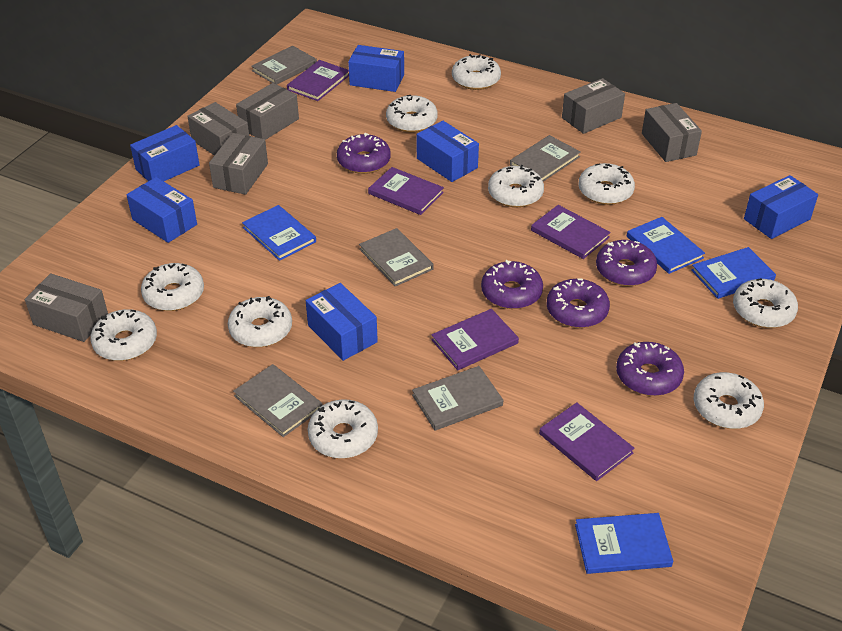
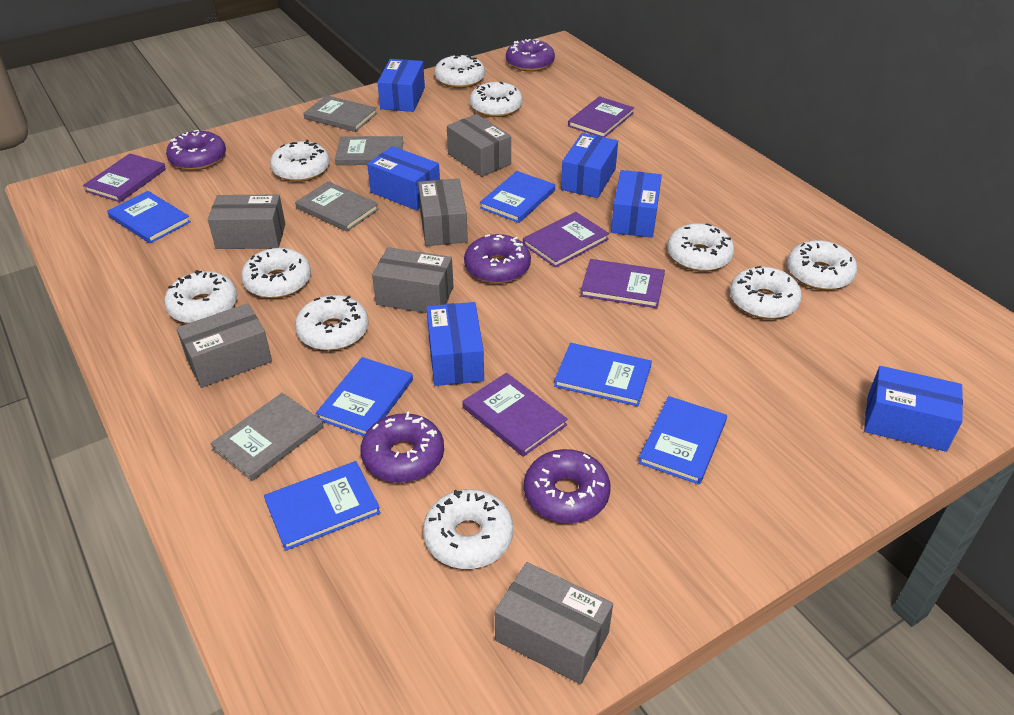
blue book: [242,205,316,261] [575,513,673,574] [627,217,705,274] [691,247,776,299] = 4 -> [107,191,191,243] [264,461,380,551] [316,357,413,436] [480,171,555,223] [554,343,652,406] [638,396,727,485] = 6
grey book: [233,364,323,437] [251,46,317,85] [359,228,434,287] [412,366,503,431] [510,135,581,182] = 5 -> [210,393,324,481] [295,181,379,232] [304,95,377,132] [335,136,404,165] = 4

